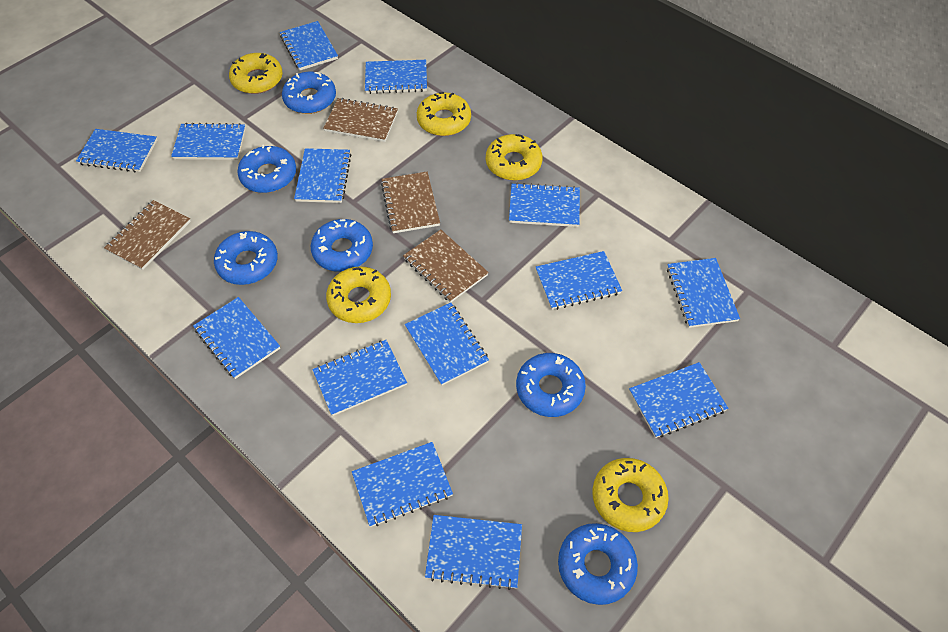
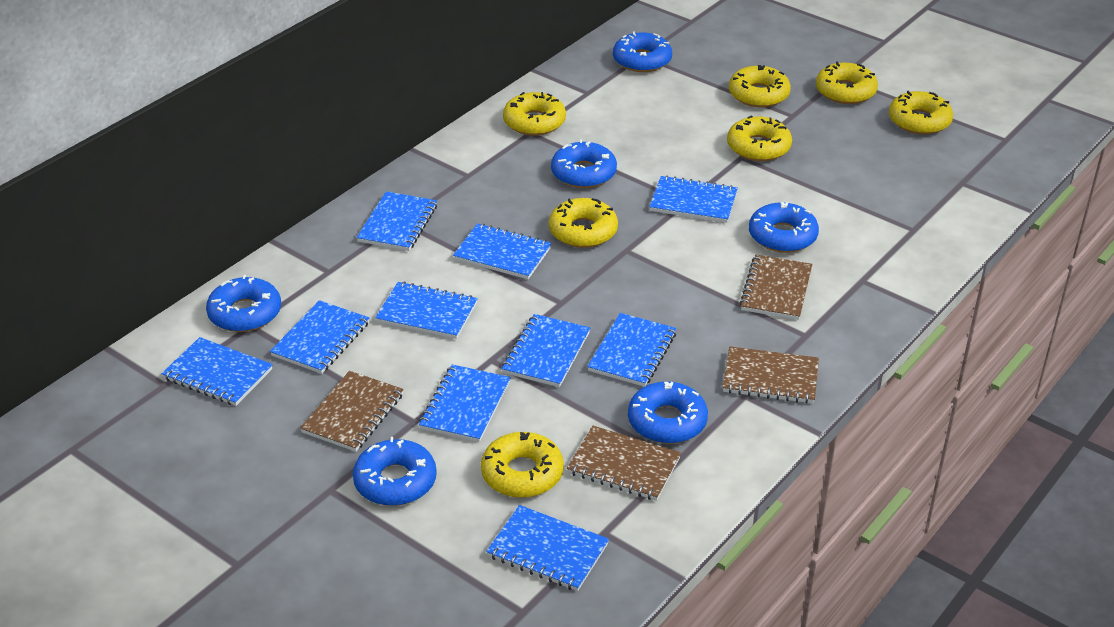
blue notebook: [76,129,157,172] [171,123,246,160] [193,297,280,379] [280,21,338,70] [294,148,351,203] [312,340,407,416] [352,442,453,527] [365,60,427,94] [405,303,489,386] [425,515,522,590] [509,183,580,227] [536,251,622,310] [629,362,728,438] [667,258,740,328] = 14 -> [161,337,273,406] [270,300,369,374] [357,191,437,251] [375,282,478,339] [419,364,511,442] [453,223,552,279] [486,505,609,591] [502,314,590,387] [587,313,676,387] [649,175,738,223] = 10
yellow donut: [229,53,283,94] [326,266,391,323] [417,92,471,136] [486,134,542,180] [592,458,669,532] = 5 -> [481,432,564,498] [503,92,566,136] [549,198,618,248] [727,115,792,161] [729,65,791,107] [816,62,878,104] [889,91,953,135] = 7

